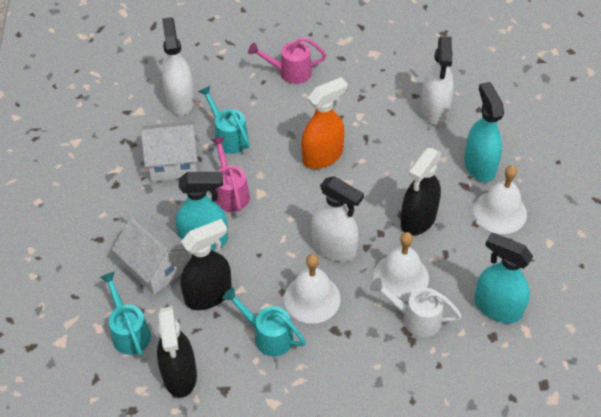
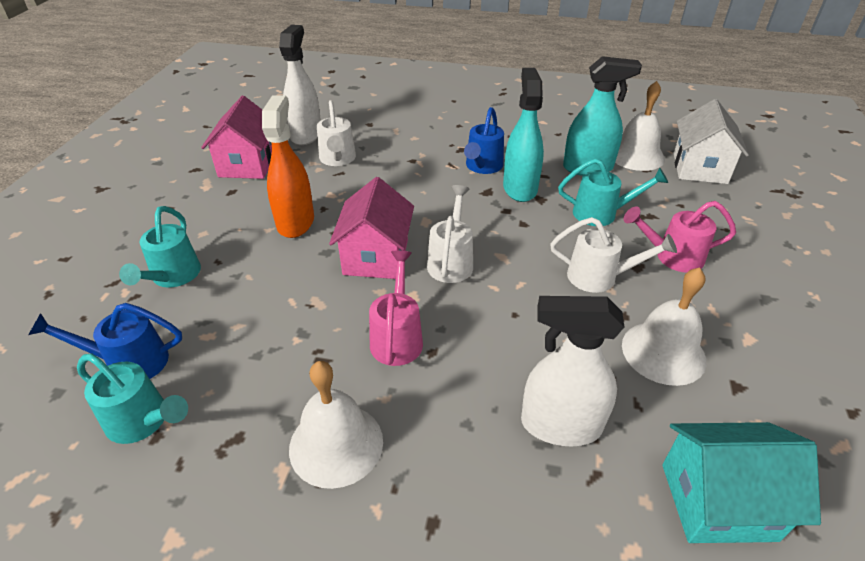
black spray bottle: [157,306,197,398] [181,219,232,310] [401,148,441,236] = 3 -> none = 0
blue watering can: none = 0 -> [28,303,182,379] [464,107,504,174] = 2
pink house: none = 0 -> [201,96,272,179] [329,177,414,279] = 2
turquoise house: none = 0 -> [662,422,821,543] = 1
turquoise spray bottle: [176,172,228,251] [464,82,504,182] [474,233,533,323] = 3 -> [503,68,544,202] [563,56,642,176] = 2
white house: [112,216,188,295] [141,121,198,182] = 2 -> [674,99,749,184] = 1
white spray bottle: [162,17,195,115] [311,176,364,262] [421,36,454,125] = 3 -> [279,25,321,145] [521,296,624,446] = 2
white watering can: [370,278,462,337] = 1 -> [317,100,356,166] [427,185,473,283] [550,217,677,293] = 3

